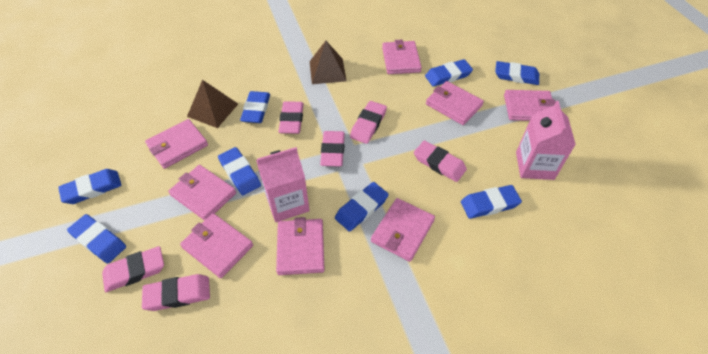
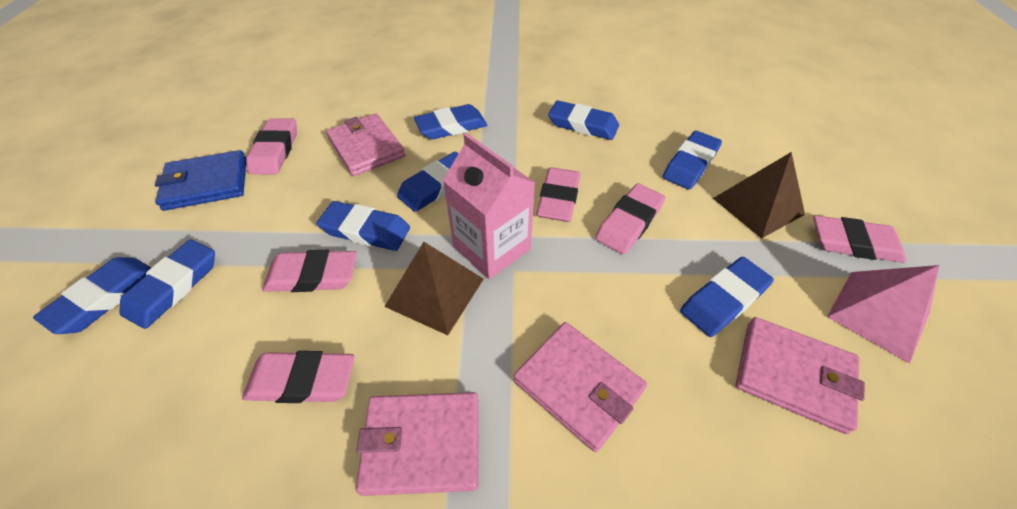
blue wallet: none = 0 -> [155,150,246,211] = 1
pink carton: [256,147,310,222] [516,101,576,180] = 2 -> [443,133,535,279] = 1
pink pyramid: none = 0 -> [827,265,939,364] = 1
pink wallet: [145,119,208,169] [168,165,236,221] [180,213,253,278] [276,217,325,275] [371,198,435,262] [382,40,422,74] [426,81,484,125] [504,90,556,121] = 8 -> [326,113,405,176] [356,392,479,496] [513,322,647,452] [735,317,865,434] = 4

